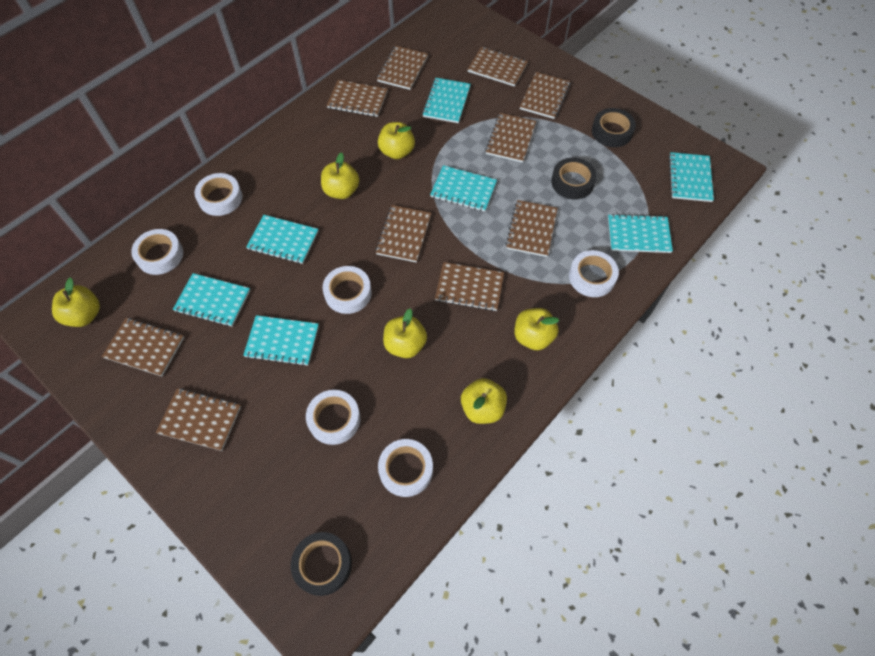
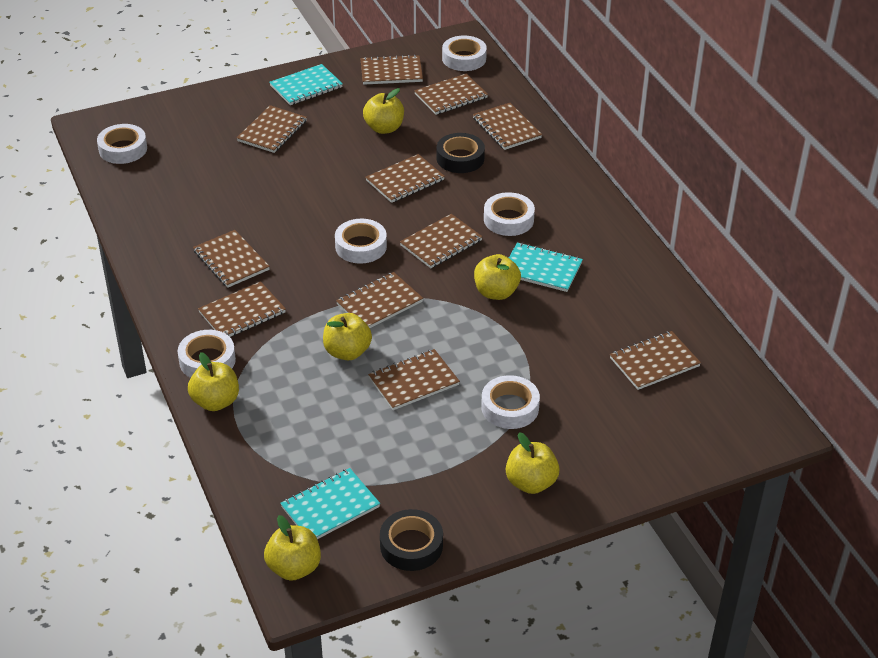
black tape: [291,532,352,596] [551,158,597,199] [592,108,636,147] = 3 -> [380,509,443,571] [436,133,485,173] = 2
brown notebook: [102,318,184,376] [156,389,241,451] [327,80,388,117] [376,205,431,262] [377,46,428,90] [435,262,504,311] [468,47,528,87] [485,113,536,163] [505,200,558,257] [520,72,570,119] = 10 -> [193,230,270,288] [198,281,286,337] [237,105,307,153] [336,272,423,328] [360,55,423,85] [365,154,445,203] [368,349,460,410] [400,214,483,268] [414,74,488,115] [473,103,542,150] [610,331,701,390] = 11
turquoise notebook: [173,273,250,327] [243,315,319,366] [246,215,319,264] [422,78,471,123] [430,165,497,212] [608,214,673,253] [669,152,714,202] = 7 -> [269,64,343,105] [280,468,380,539] [509,242,583,292] = 3

